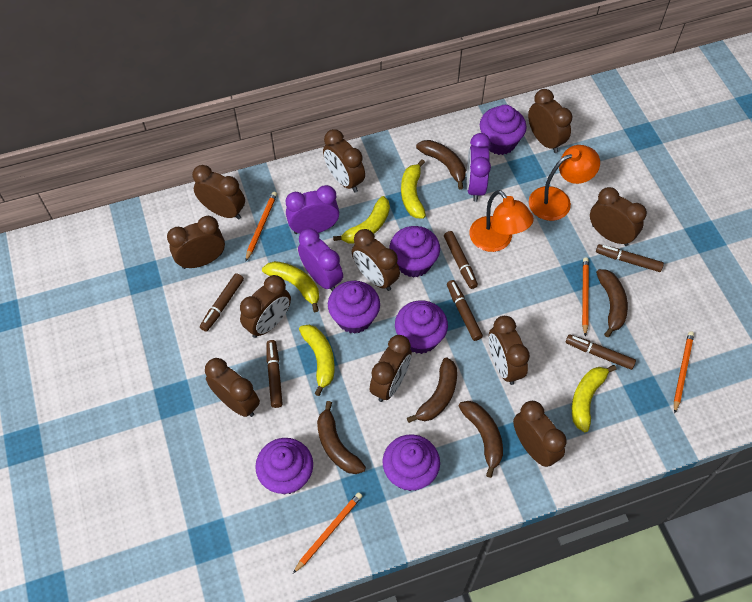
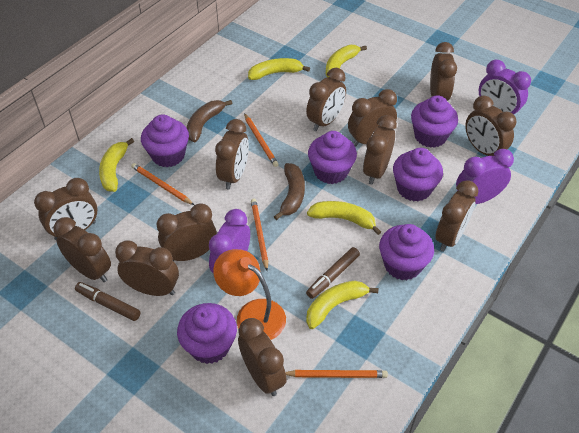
brown banana: [317,401,366,474] [407,358,457,423] [416,140,466,190] [459,401,503,478] [596,269,628,337] = 5 -> [187,100,232,142] [274,163,305,220] = 2
brown clock: [167,216,225,269] [192,165,245,220] [205,358,260,417] [240,275,291,338] [323,129,365,193] [352,229,400,291] [370,335,412,402] [489,316,530,385] [513,401,567,467] [528,89,572,153] [590,187,647,246] = 11 -> [34,178,97,240] [54,217,111,282] [115,240,179,296] [157,203,217,261] [215,119,249,189] [238,318,287,396] [306,68,346,131] [348,89,397,147] [363,115,397,185] [430,42,457,101] [435,180,478,252] [465,96,516,156] = 12
brown marker: [200,273,244,332] [267,340,283,408] [444,231,478,289] [447,280,483,341] [566,334,636,370] [596,244,664,272] = 6 -> [75,282,141,321] [306,247,360,299] = 2
orange lamp: [470,190,534,252] [529,145,600,221] = 2 -> [213,249,286,340] = 1

